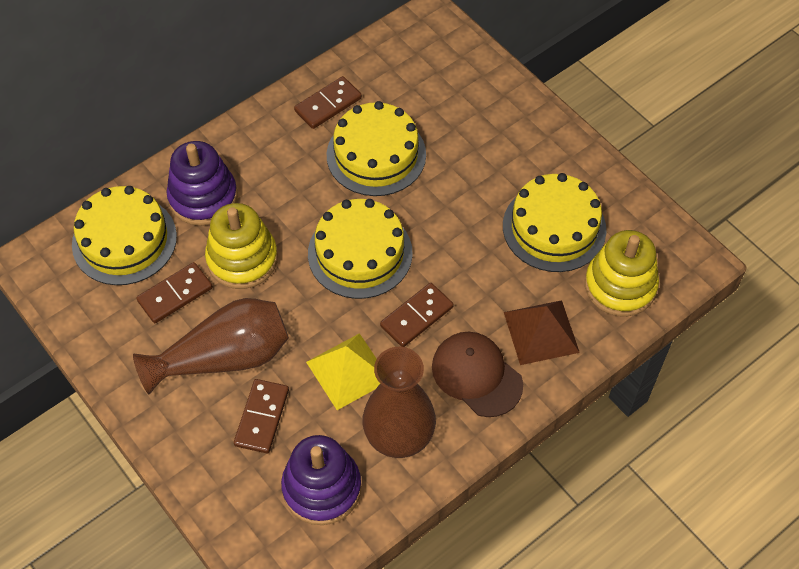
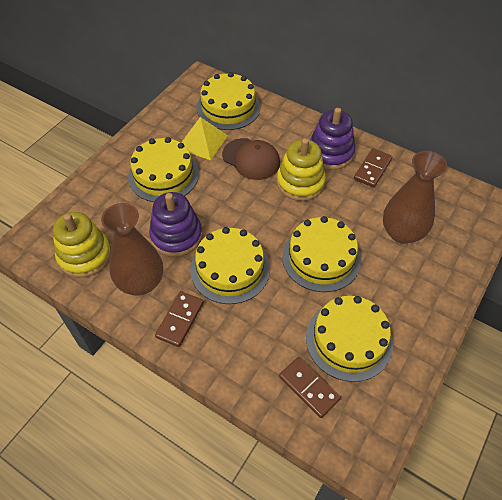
brown domino: [136,262,213,323] [234,379,289,453] [294,76,362,129] [380,283,454,347] = 4 -> [155,291,204,347] [279,357,341,418] [354,148,392,188] = 3
brown pyramid: [504,300,580,365] = 1 -> none = 0
yellow cake: [72,186,177,285] [308,199,413,299] [327,101,426,196] [503,173,606,272] = 4 -> [128,137,199,202] [190,227,270,304] [197,72,260,130] [282,216,361,292] [306,296,393,382] = 5

